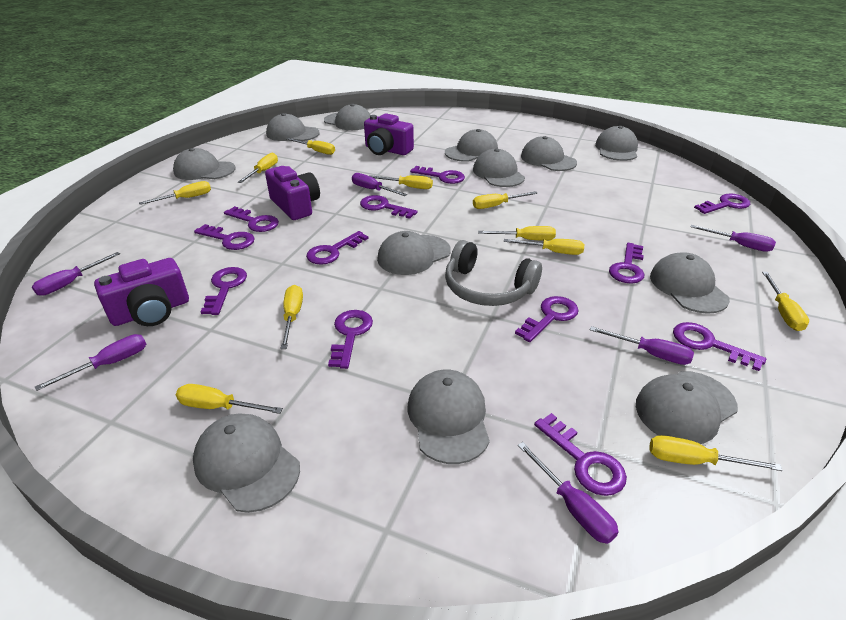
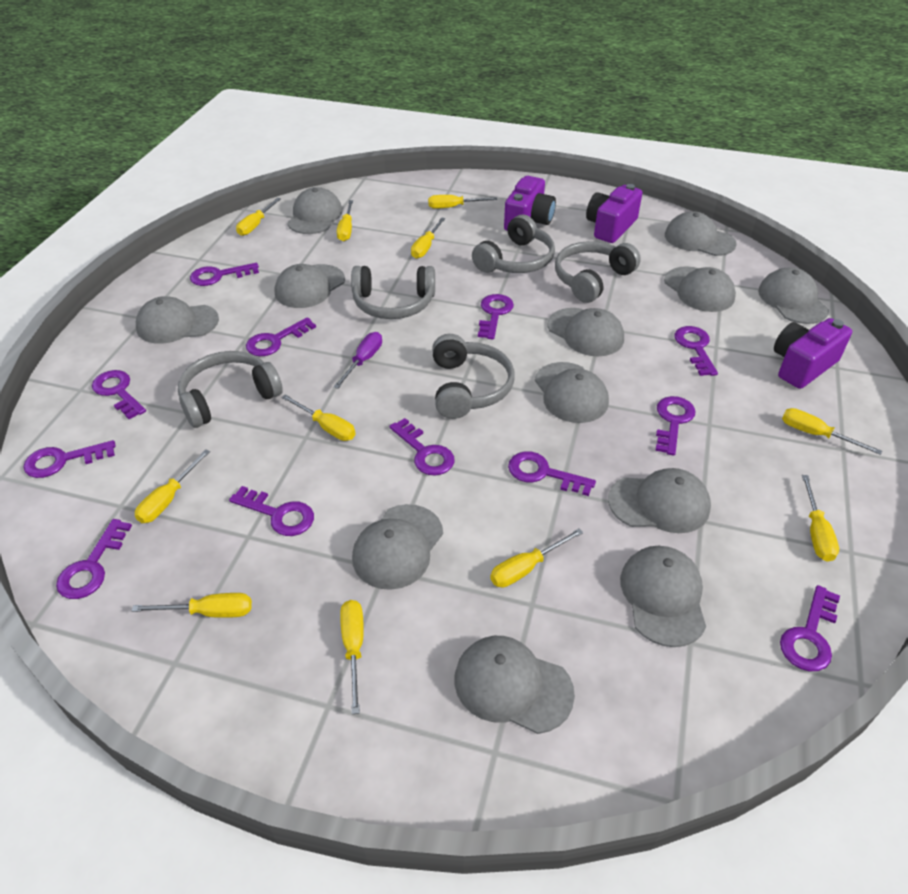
grey headphones: [445,240,542,306] = 1 -> [178,351,283,428] [351,266,435,319] [432,334,515,419] [472,215,555,273] [555,241,641,303] = 5
purple screwdriver: [32,252,120,296] [35,334,146,391] [352,173,407,196] [518,442,619,544] [590,326,694,365] [691,225,776,252] = 6 -> [334,332,382,389] = 1

